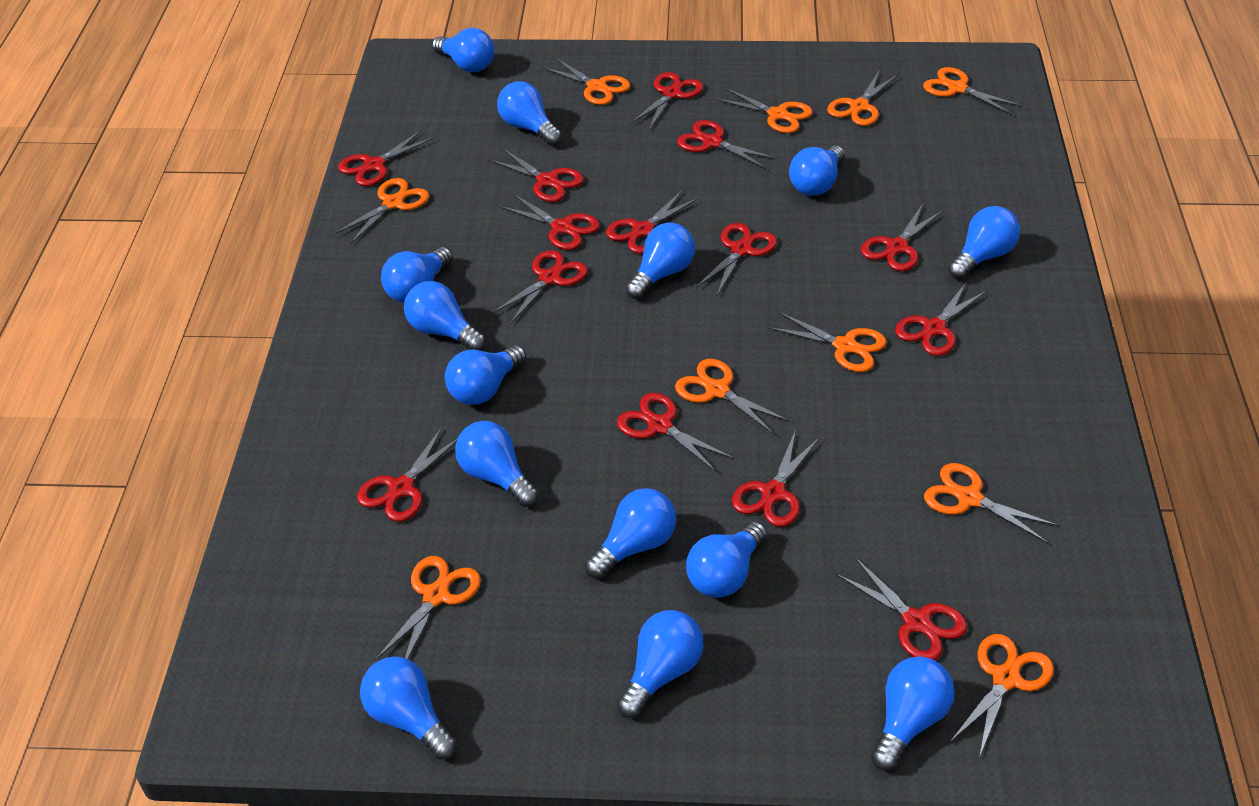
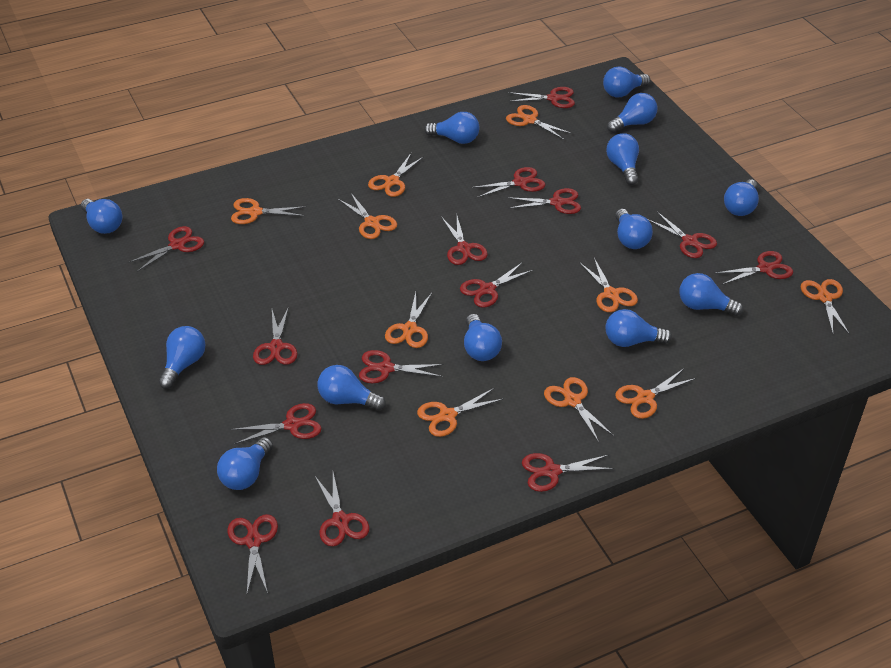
blue light bulb: [360,657,457,760] [381,247,453,303] [404,281,486,351] [432,28,494,72] [445,345,527,405] [455,421,539,507] [497,81,562,146] [585,488,677,579] [617,610,704,718] [626,223,695,299] [686,522,767,598] [789,146,845,196] [871,657,955,771] [948,206,1020,279] = 14 -> [81,199,122,234] [158,326,206,389] [217,437,273,490] [318,365,386,411] [424,112,479,144] [464,314,502,361] [603,66,650,97] [605,309,672,347] [606,133,639,185] [607,93,657,133] [615,209,653,249] [679,273,743,316] [724,179,759,216] = 13

